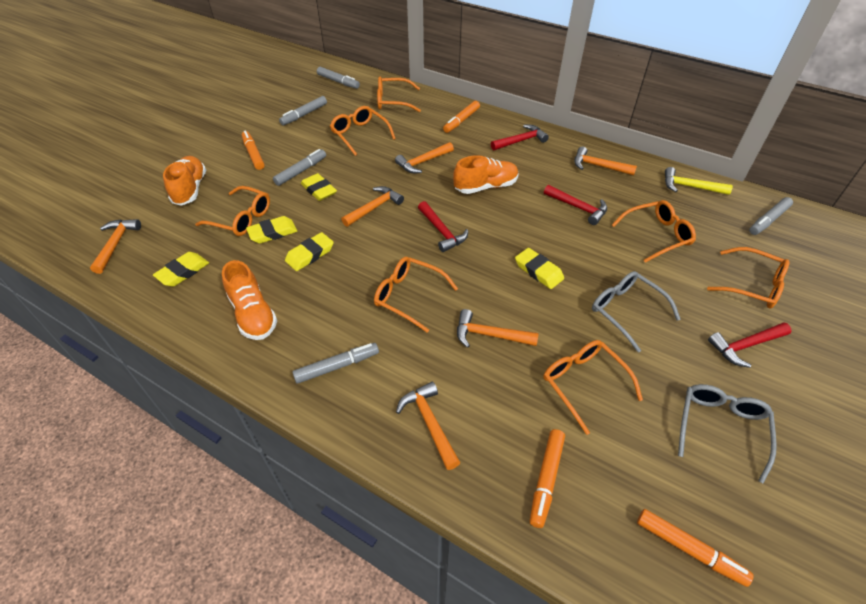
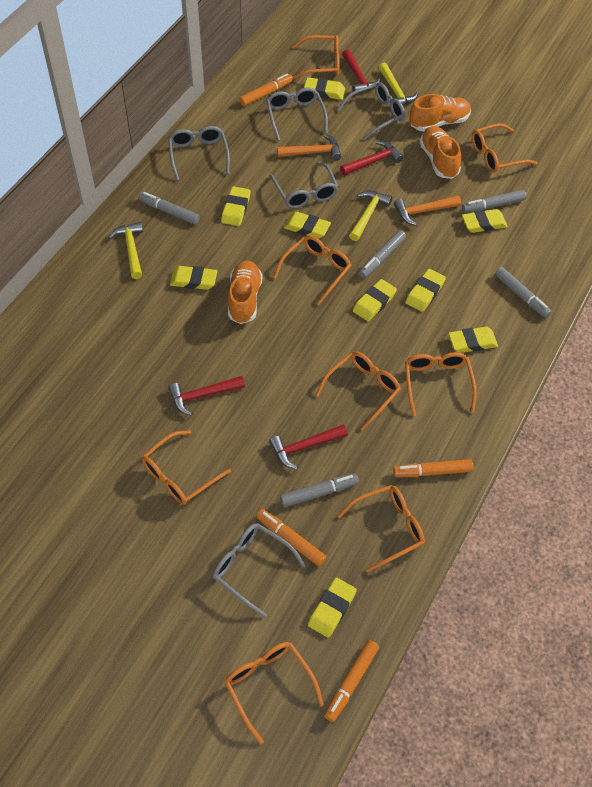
grey glasses: [592,271,680,353] [678,384,777,483] = 2 -> [168,126,230,181] [213,523,306,618] [266,87,328,141] [270,163,338,209] [338,82,405,140] = 5
orange glasses: [195,186,270,236] [330,106,396,156] [374,257,458,333] [377,76,421,112] [543,340,643,435] [612,200,696,263] [707,247,790,309] = 7 -> [142,430,231,505] [224,642,324,744] [273,235,352,305] [292,35,340,79] [316,351,401,431] [337,485,425,572] [405,352,477,416] [472,123,538,173] = 8
orange hammer: [90,219,141,274] [341,186,404,227] [395,142,454,173] [396,381,461,470] [457,309,538,348] [574,146,637,175] = 6 -> [277,134,342,161] [394,196,461,226] = 2
yellow eraser: [153,252,209,287] [246,216,297,244] [285,232,334,271] [301,173,337,201] [515,248,564,289] = 5 -> [170,266,217,290] [221,186,251,226] [284,212,331,239] [304,77,345,100] [308,577,357,638] [353,279,397,321] [405,269,446,312] [449,327,498,353] [462,209,508,233] = 9
yellow hammer: [665,167,733,195] = 1 -> [108,222,143,279] [349,191,392,241] [378,62,418,105] = 3

